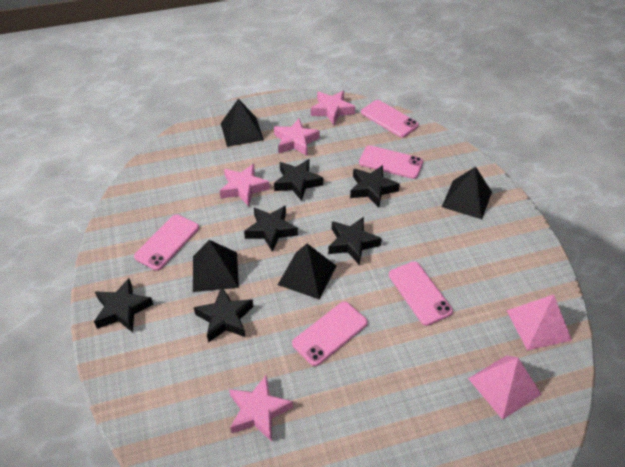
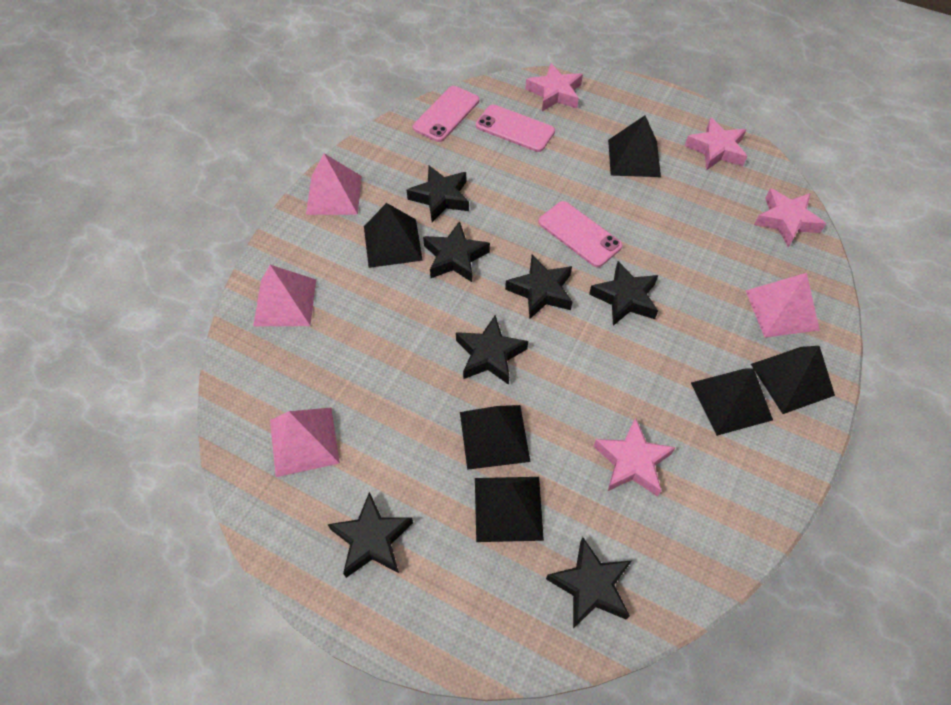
black pyramid: [193,240,239,292] [221,99,264,147] [278,244,336,300] [442,167,492,219] = 4 -> [364,203,423,268] [460,405,530,470] [475,477,544,542] [608,116,661,177] [691,368,773,436] [751,346,835,414] = 6
black star: [94,278,154,332] [194,287,253,343] [244,206,298,252] [274,159,323,201] [328,217,382,265] [350,165,400,207] = 6 -> [327,492,413,578] [407,166,469,222] [423,221,490,282] [456,315,528,385] [505,255,573,319] [546,537,632,629] [589,261,658,326] = 7
pink phone: [134,214,199,271] [292,301,368,366] [359,145,423,179] [361,100,419,138] [389,261,453,326] = 5 -> [413,86,479,142] [476,104,555,152] [538,201,622,267] = 3
pink pyramid: [468,355,542,420] [506,294,572,350] = 2 -> [253,265,316,326] [270,408,340,477] [306,153,362,215] [746,273,820,337] = 4

